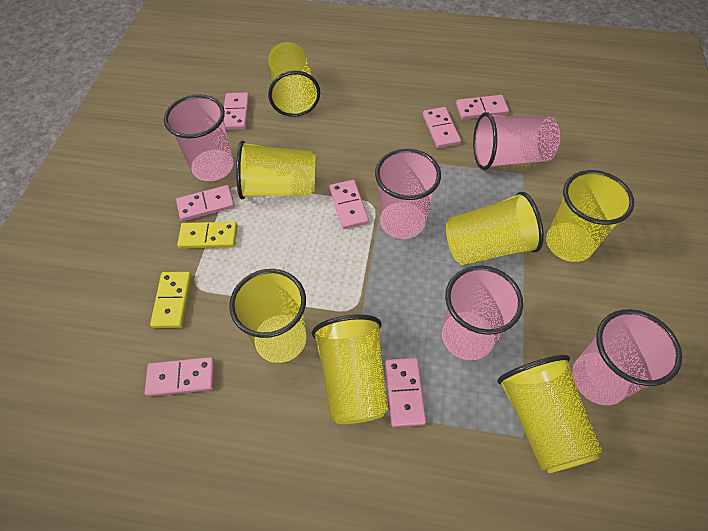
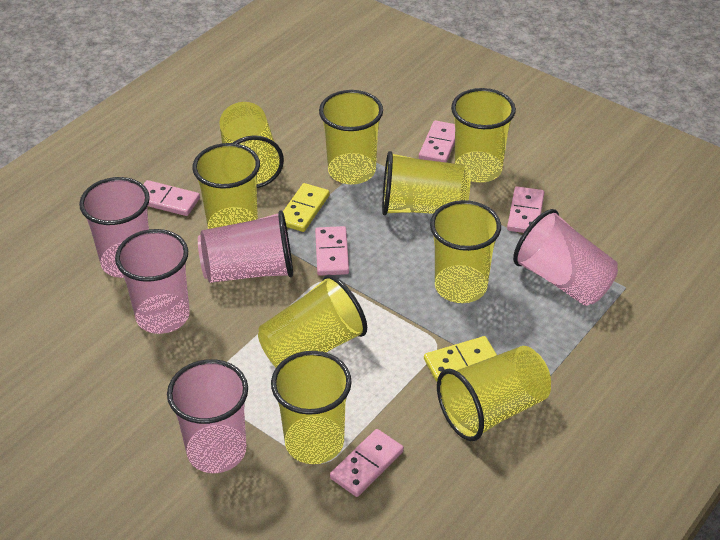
pink domino: [145,357,214,397] [176,185,235,221] [224,92,250,130] [329,180,369,229] [385,358,426,427] [423,107,461,148] [456,95,509,120] = 7 -> [143,180,200,216] [315,226,349,276] [330,429,404,497] [419,120,455,163] [507,186,545,233] = 5
yellow cup: [229,269,306,363] [236,141,316,199] [268,42,320,117] [312,315,388,424] [446,192,544,265] [497,355,603,473] [546,170,634,262] = 7 -> [192,143,260,229] [219,102,284,188] [258,275,367,367] [271,351,352,464] [319,90,383,184] [382,151,471,215] [430,200,501,303] [437,346,551,441] [451,88,516,183] = 9

